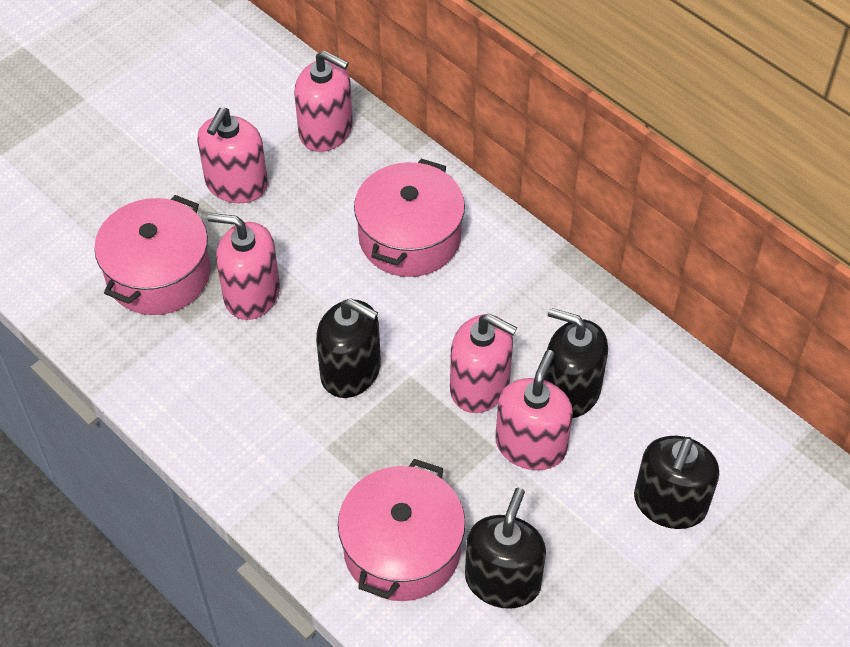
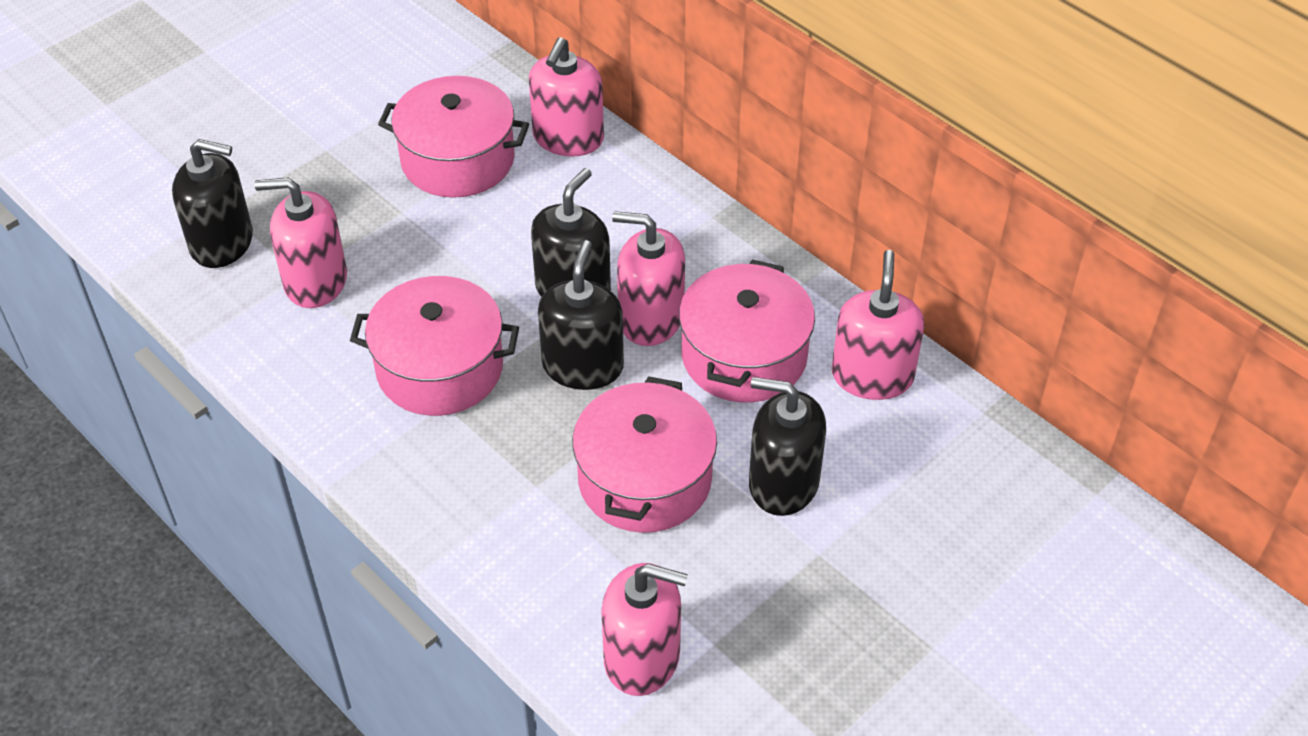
pink pot: [94,195,211,315] [338,459,465,601] [354,159,465,277] = 3 -> [350,276,519,416] [378,76,529,198] [572,376,717,533] [679,260,815,403] = 4

